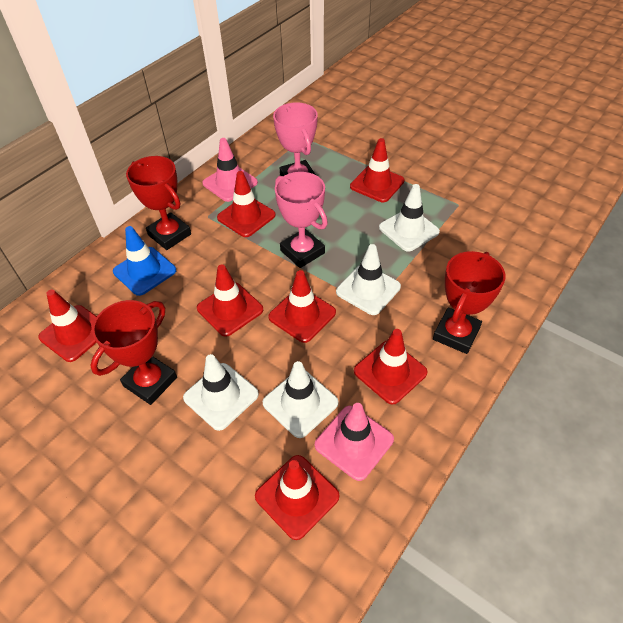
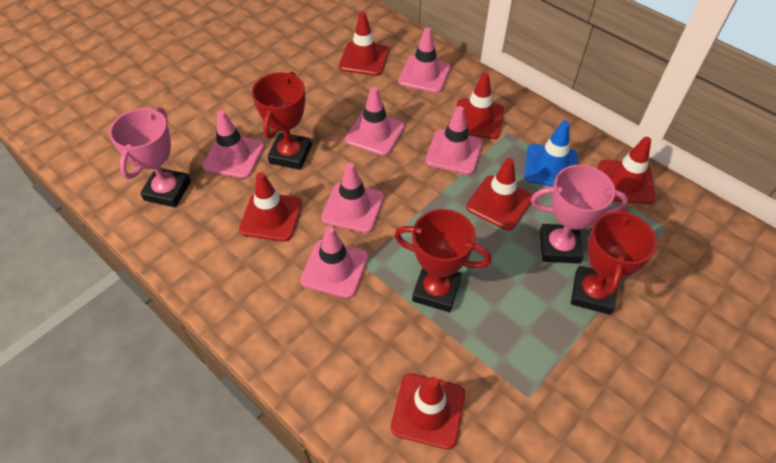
pink traffic cone: [202,138,258,202] [315,403,394,481] = 2 -> [203,110,264,179] [300,226,368,298] [321,163,384,233] [345,87,405,156] [398,28,451,93] [426,106,483,175] = 6
red traffic cone: [38,290,97,362] [197,265,263,337] [217,171,276,237] [255,455,340,540] [268,270,336,343] [350,138,404,202] [354,329,428,405] = 7 -> [239,172,302,242] [339,12,389,76] [391,374,465,449] [456,72,504,139] [466,158,532,231] [598,137,656,204] = 6
white traffic cone: [183,354,259,431] [262,361,339,438] [336,244,401,315] [379,184,440,252] = 4 -> none = 0

